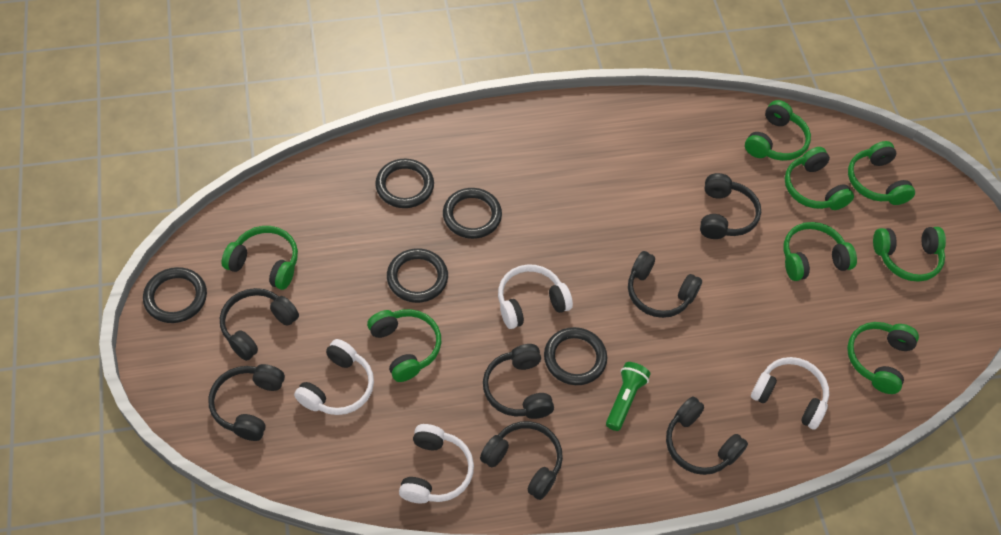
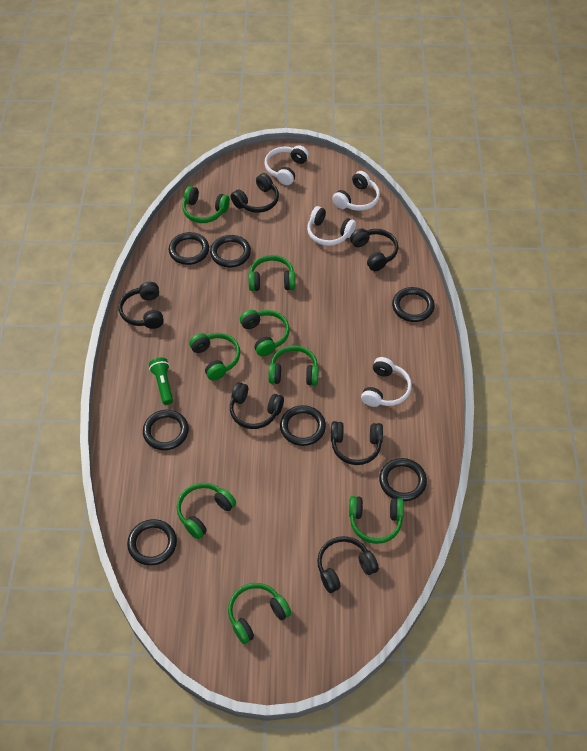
black headphones: [208,364,285,441] [220,288,299,361] [480,421,563,500] [483,344,554,419] [628,251,702,318] [666,397,748,475] [700,173,761,239] = 7 -> [119,282,164,329] [230,173,279,213] [230,382,284,429] [317,536,379,593] [331,421,383,465] [350,228,398,271] = 6
black ring: [143,267,207,323] [375,159,434,208] [387,248,448,303] [443,188,502,239] [544,327,607,385] = 5 -> [127,519,177,566] [143,410,189,450] [169,232,209,265] [210,235,251,267] [280,405,326,446] [379,458,427,501] [392,287,435,322] = 7

